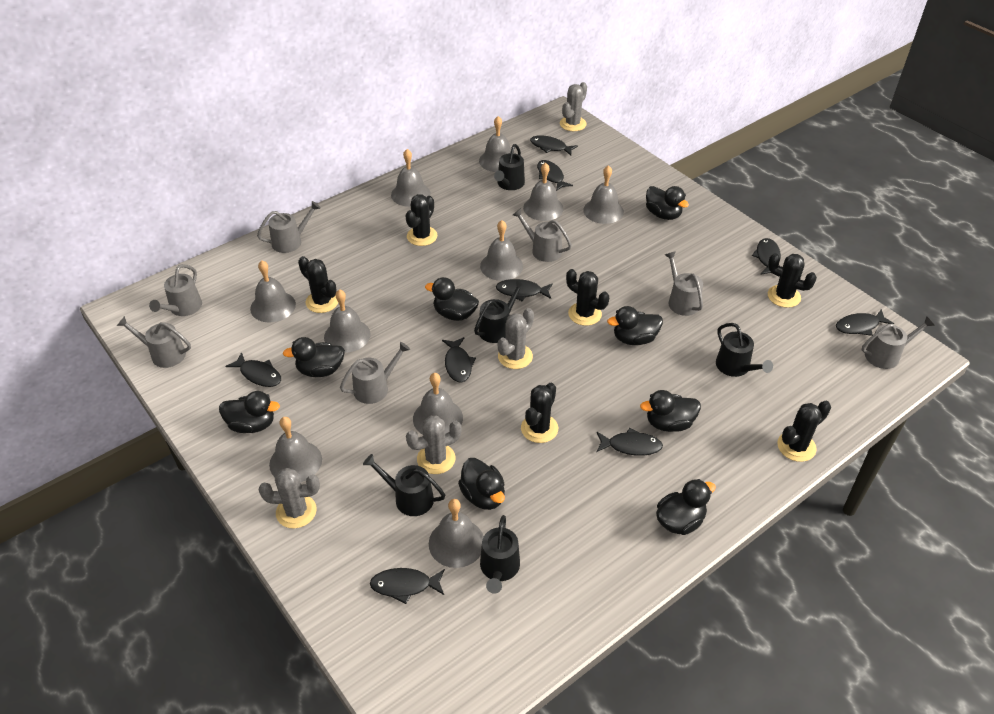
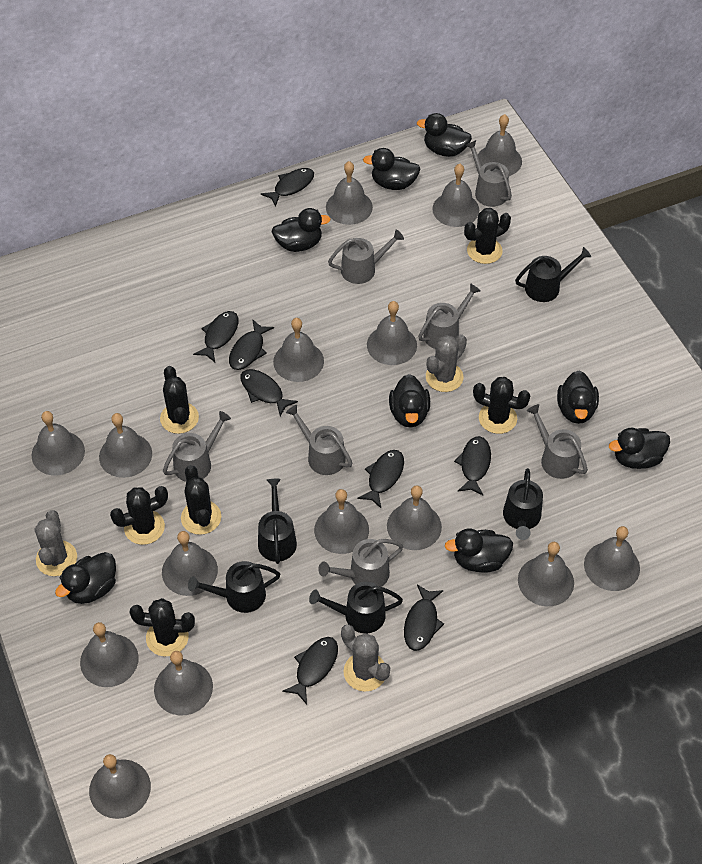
black fish: [225,352,281,387] [370,568,445,604] [442,337,476,383] [496,279,553,301] [530,135,578,156] [537,160,573,191] [596,428,663,456] [752,238,781,275] [836,309,894,336] = 9 -> [193,311,239,362] [229,319,274,370] [240,369,298,416] [261,168,314,207] [282,637,338,704] [357,450,404,508] [404,584,444,651] [454,436,491,496] = 8
grey bell: [250,260,296,322] [269,417,322,482] [324,289,370,353] [391,149,431,207] [413,373,463,435] [429,499,484,568] [479,116,511,172] [480,220,523,281] [523,162,564,221] [583,165,624,224] = 10 -> [31,411,85,475] [80,622,139,687] [89,754,151,819] [99,413,152,478] [154,651,213,716] [162,531,218,596] [273,318,324,382] [314,489,369,554] [326,161,373,225] [367,301,417,365] [387,485,442,550] [432,164,479,227] [478,114,522,176] [518,542,574,606] [584,526,640,591] = 15
grey cactus: [259,468,320,529] [406,415,462,474] [498,308,534,369] [560,82,587,131] = 4 -> [35,510,77,576] [341,625,390,691] [426,334,467,392] = 3

